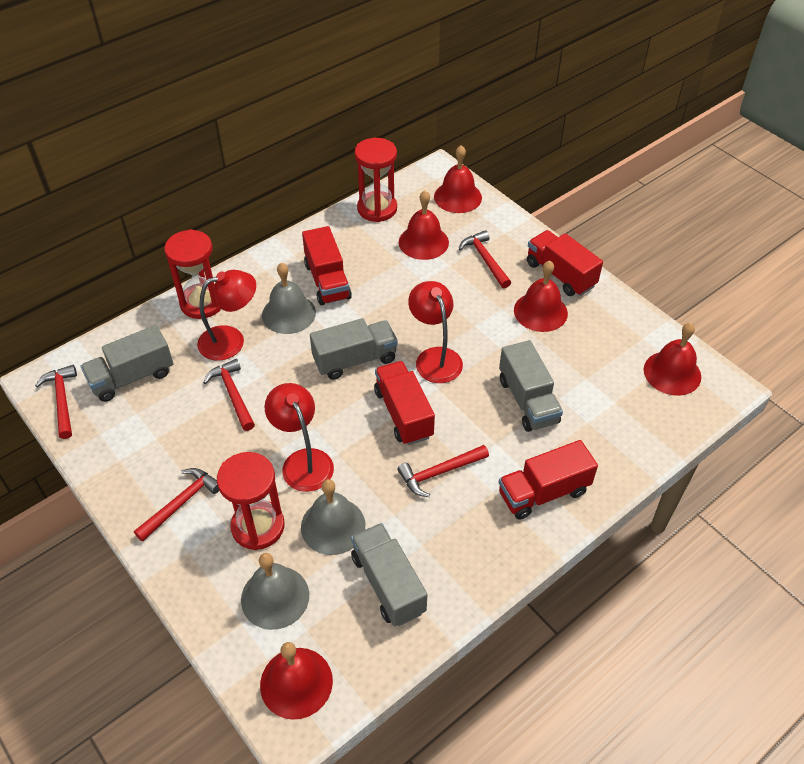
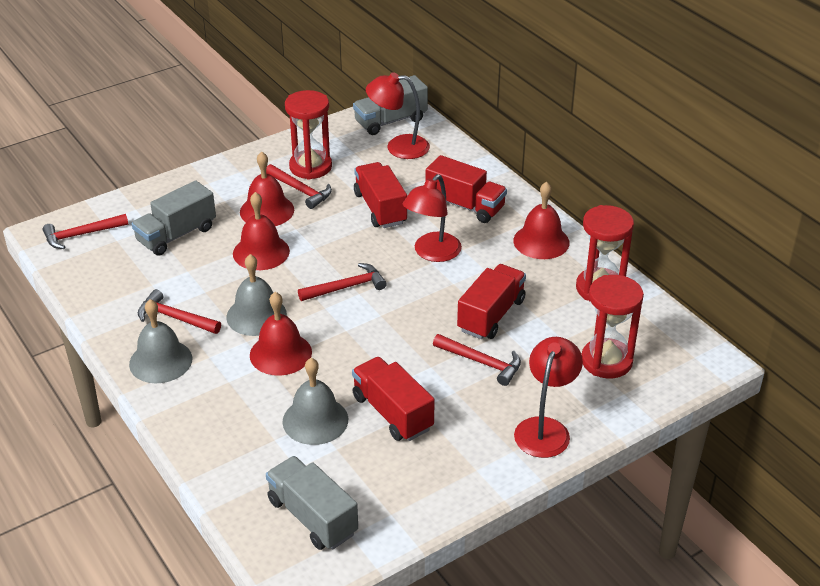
grey truck: [80,325,173,402] [310,318,398,380] [351,523,427,626] [499,340,563,432] = 4 -> [132,180,216,256] [266,456,358,550] [353,75,428,135] = 3
red bell: [260,642,333,720] [399,191,449,260] [434,145,482,213] [514,260,568,332] [644,323,701,396] = 5 -> [233,192,290,270] [240,152,294,226] [250,292,312,376] [513,181,570,259] = 4

